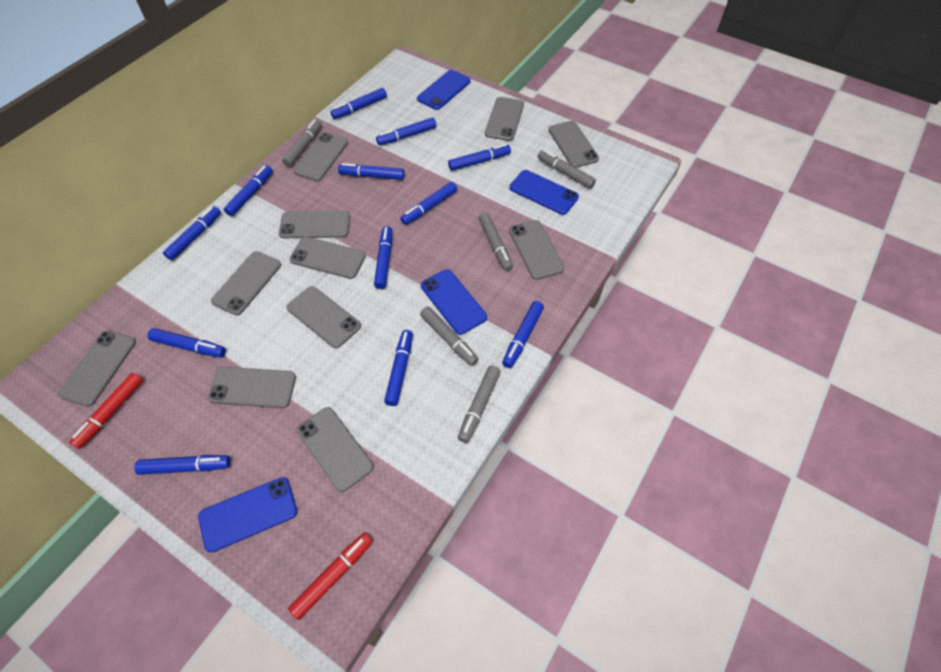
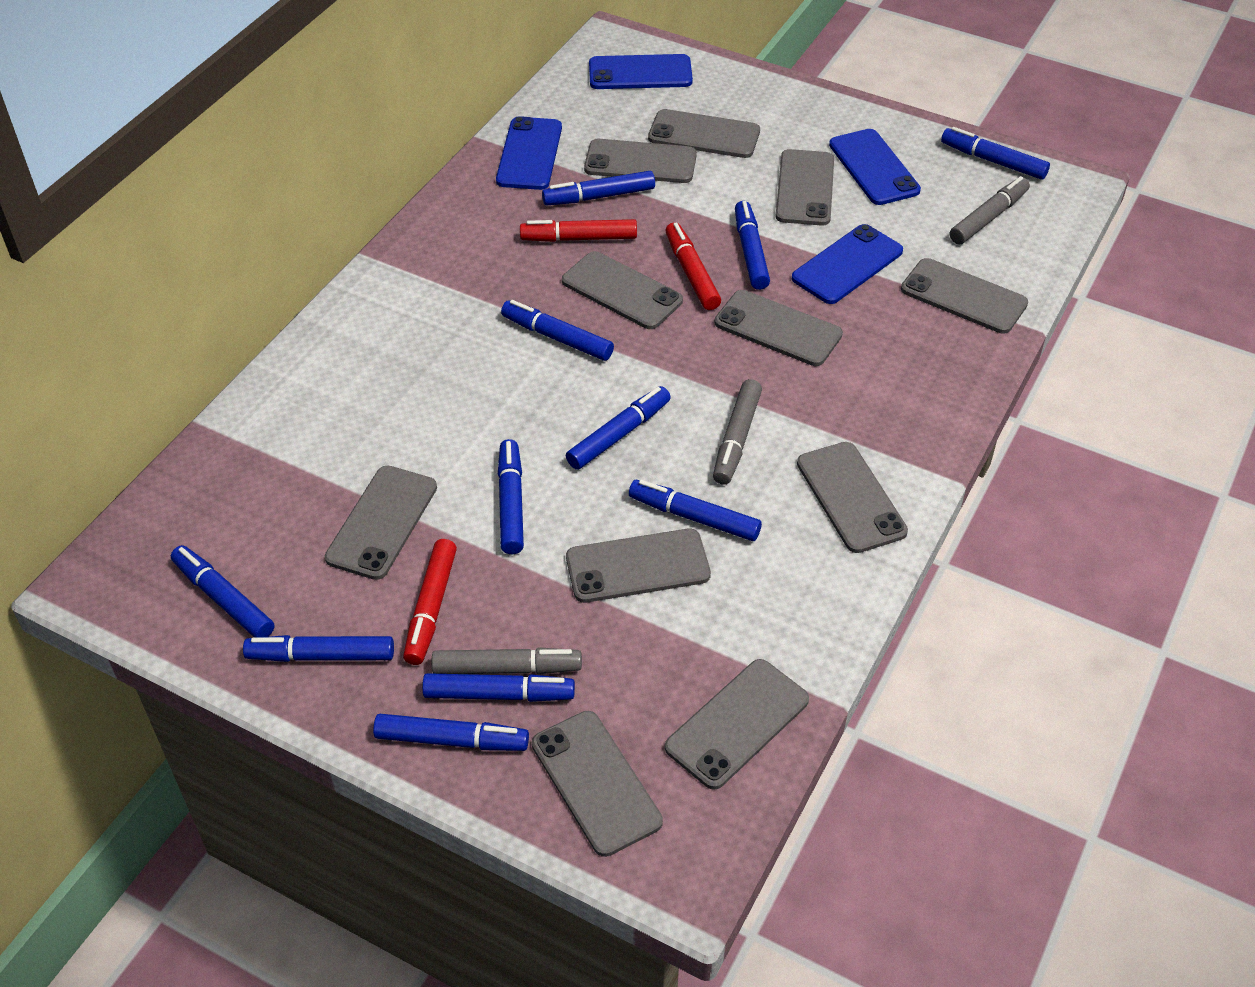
blue marker: [134,455,231,475] [147,328,226,358] [163,206,221,261] [224,165,273,216] [331,88,387,119] [338,163,405,180] [374,226,392,289] [376,118,437,145] [384,330,413,406] [400,182,457,225] [448,144,511,171] [502,301,544,368] = 12 -> [171,545,274,637] [243,635,394,662] [373,714,529,751] [422,673,575,702] [498,439,524,554] [501,300,614,361] [542,171,655,205] [566,386,671,470] [629,480,762,541] [735,201,770,290] [941,127,1050,180] = 11
grey marker: [282,119,322,167] [420,307,479,366] [458,365,501,443] [479,213,513,271] [538,150,596,189] = 5 -> [432,647,582,674] [713,379,762,485] [950,176,1030,244] = 3
red marker: [69,373,143,449] [288,533,373,620] = 2 -> [403,539,457,665] [520,219,637,242] [665,222,721,310] = 3

